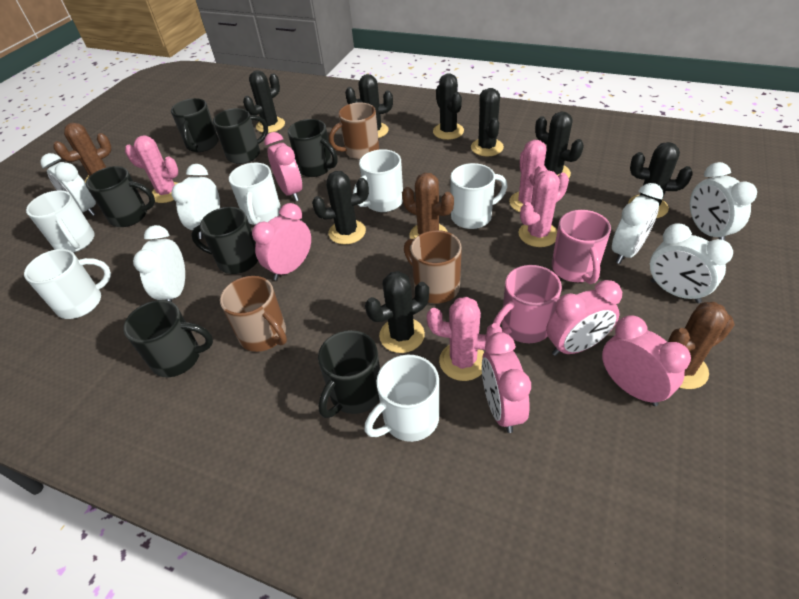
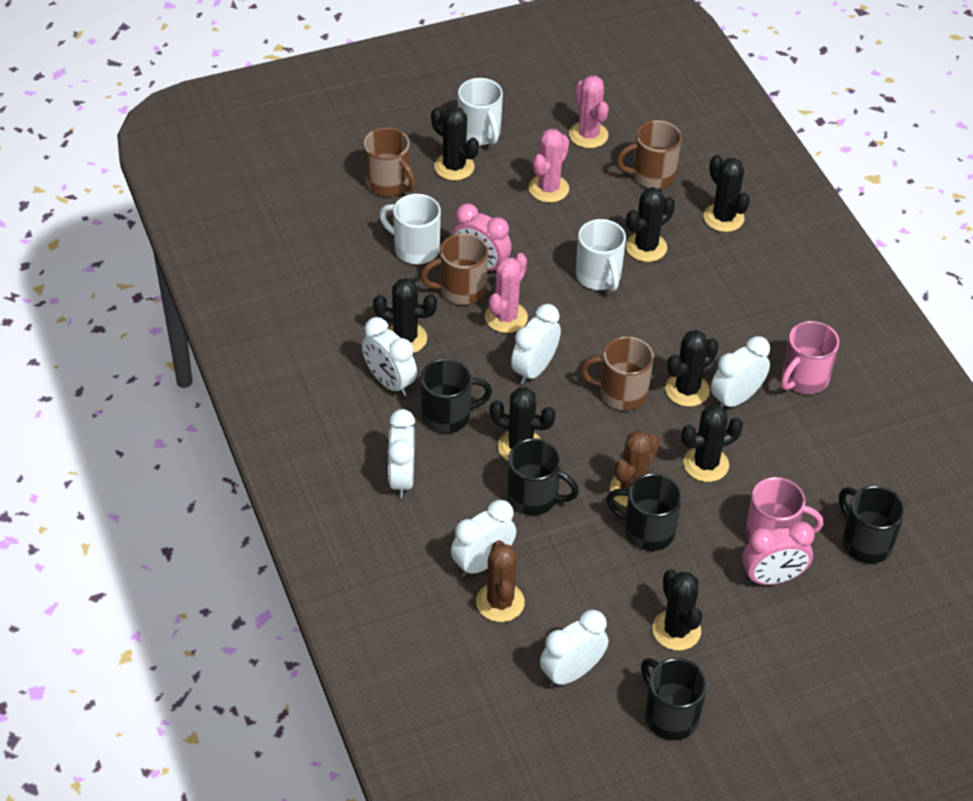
black mug: [86,166,155,227] [123,300,213,377] [171,98,219,152] [191,207,258,274] [213,108,268,164] [288,119,337,177] [318,330,380,418] = 7 -> [421,358,492,433] [507,438,579,515] [606,473,682,551] [641,658,707,740] [839,486,905,563] = 5
brown cactus: [54,123,111,183] [402,173,454,239] [668,302,734,389] = 3 -> [476,540,525,622] [610,430,660,507] = 2
brown mug: [220,276,287,352] [329,102,379,159] [404,230,462,303] = 3 -> [363,127,416,196] [421,233,488,305] [580,336,654,410] [616,120,682,189] = 4
pink cactus: [125,136,178,203] [427,297,502,381] [509,140,547,212] [519,170,569,247] = 4 -> [485,253,528,333] [529,129,569,203] [569,75,609,148] = 3
pink clock: [252,203,311,280] [264,132,302,201] [482,332,531,433] [546,280,622,356] [602,315,691,406] = 5 -> [452,204,512,271] [742,521,815,585] = 2
white mug: [24,249,111,319] [26,190,95,253] [229,163,281,225] [353,149,403,212] [364,355,439,442] [450,163,507,229] = 6 -> [379,194,441,264] [458,78,503,145] [576,219,626,291] = 3

